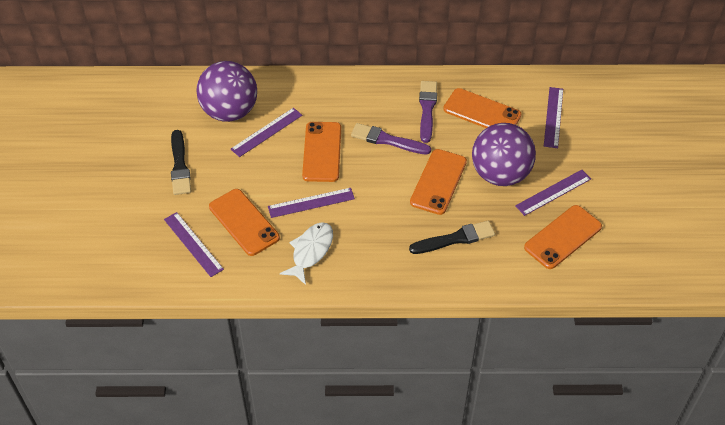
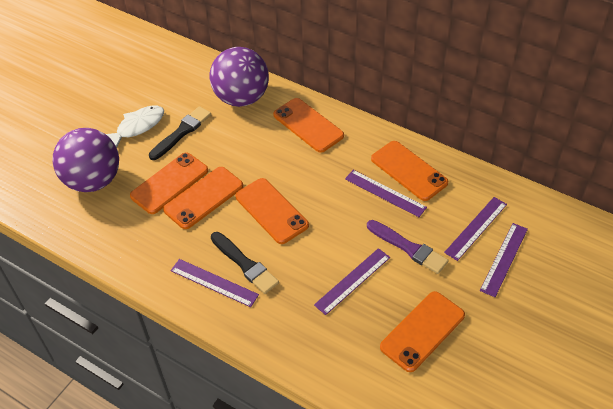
orange phone: [209,189,280,256] [302,122,341,182] [410,149,467,215] [443,88,521,128] [524,205,602,269] = 5 -> [130,153,208,214] [163,167,243,229] [235,178,309,244] [273,98,344,153] [371,141,448,201] [380,291,465,372] = 6
purple brush: [351,123,431,155] [419,81,437,143] = 2 -> [367,220,449,274] = 1

